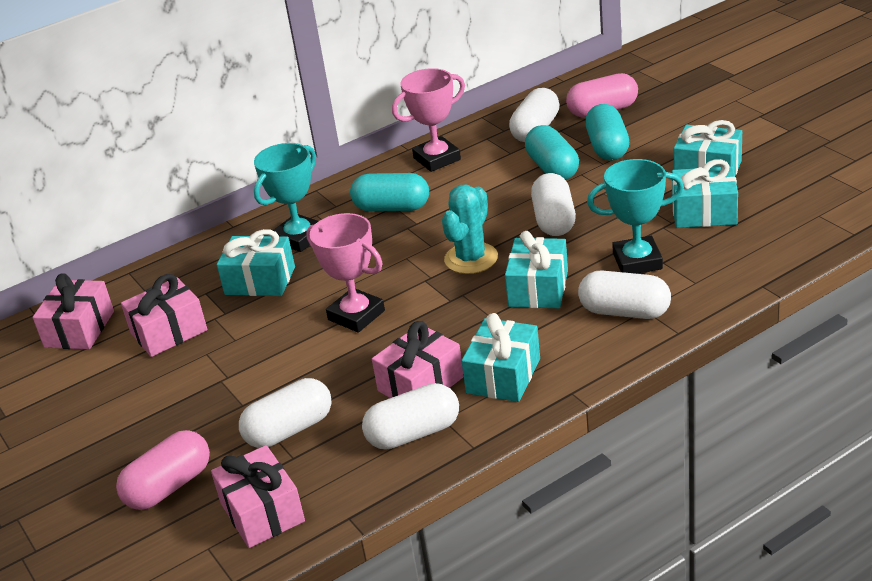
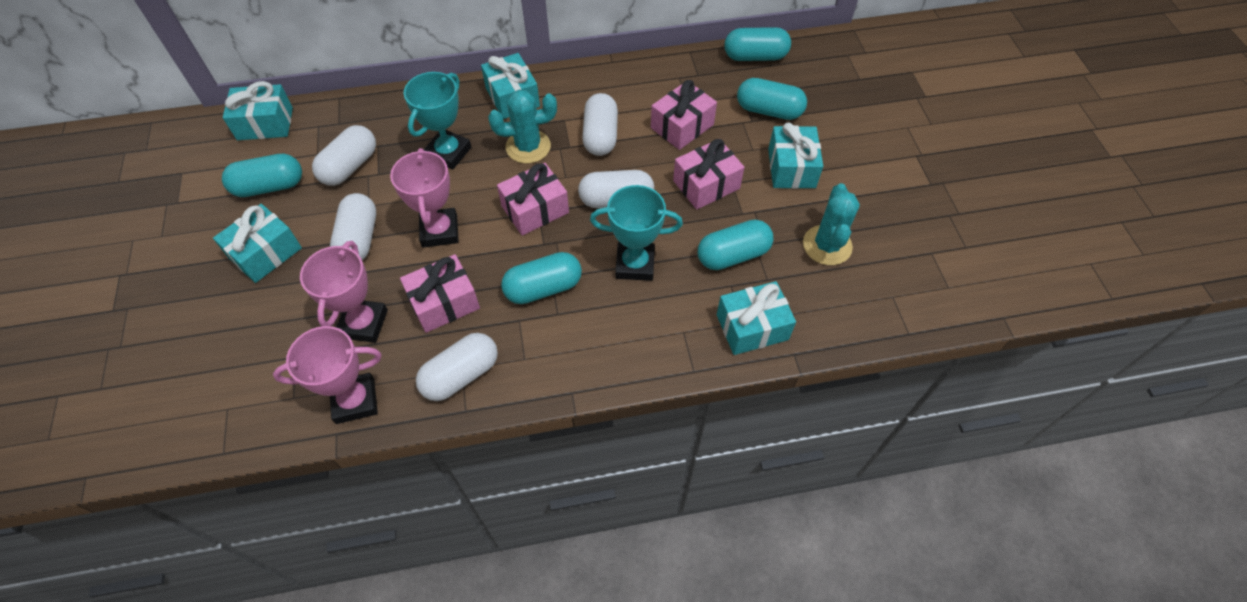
pink capsule: [116,430,210,510] [566,73,638,117] = 2 -> none = 0
pink trophy: [306,213,385,333] [392,68,465,172] = 2 -> [273,326,382,424] [300,241,388,343] [390,148,459,248] = 3
turquoise cactus: [442,185,498,274] = 1 -> [488,90,557,164] [803,183,860,265] = 2
turquoise capsule: [350,173,429,211] [525,125,579,180] [585,104,629,160] = 3 -> [222,154,302,197] [501,252,582,304] [698,219,774,270] [724,27,791,61] [737,78,807,120] = 5

